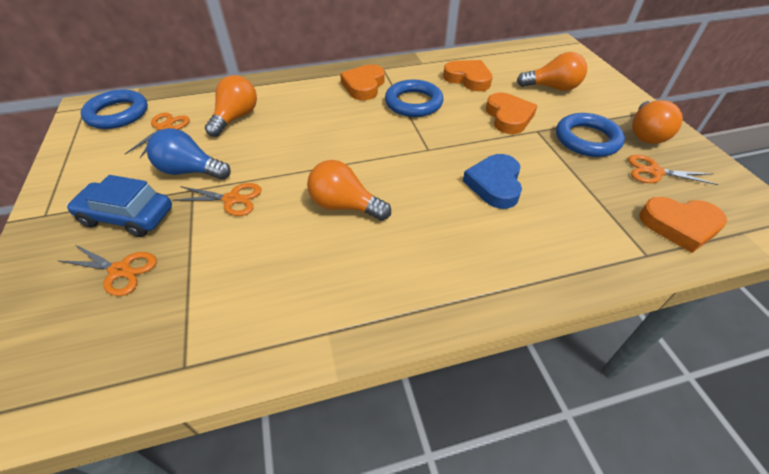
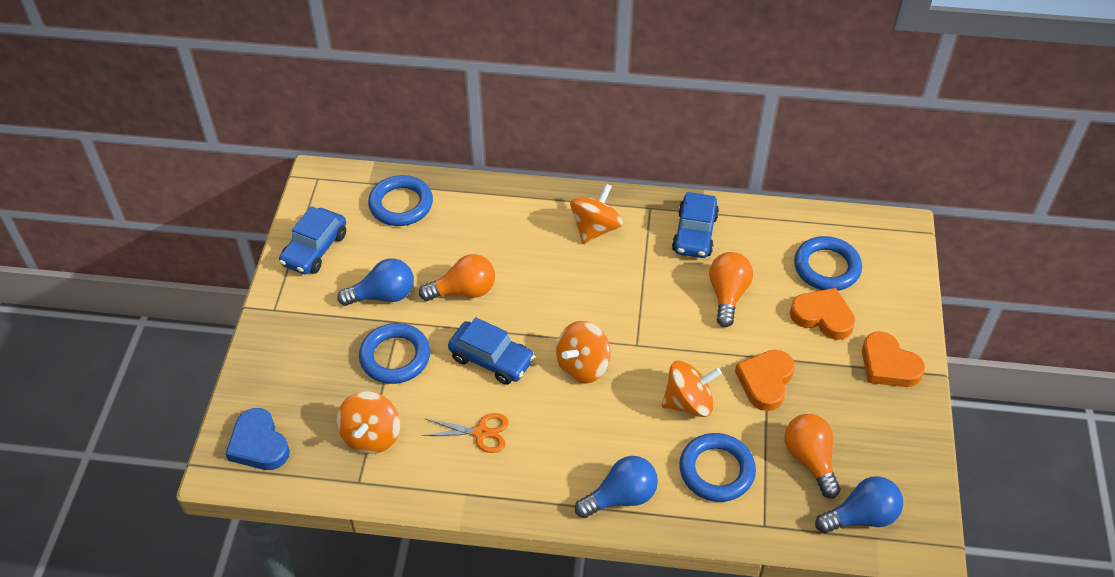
blue car: [66,175,172,237] = 1 -> [279,206,346,274] [448,317,535,385] [672,192,719,258] = 3
blue light bulb: [147,128,231,180] = 1 -> [337,258,414,306] [575,456,658,518] [815,476,903,534] = 3
blue ring: [81,90,148,129] [385,80,443,117] [556,113,625,157] = 3 -> [359,323,430,384] [368,175,433,226] [679,433,756,502] [794,236,862,291] = 4
orange heart: [340,64,385,100] [443,60,492,91] [486,93,537,134] [639,197,727,253] = 4 -> [735,350,795,411] [790,288,855,340] [862,331,925,387] = 3
orange light bulb: [205,75,257,137] [307,160,391,221] [517,52,587,91] [632,100,683,144] = 4 -> [419,254,495,301] [709,252,753,327] [784,414,841,499] = 3
orange scissors: [59,244,157,296] [125,113,190,158] [172,183,262,216] [628,155,719,185] = 4 -> [422,413,509,453] = 1
orange spinning top: none = 0 -> [336,391,400,454] [556,321,610,384] [570,184,623,244] [662,360,722,417] = 4

